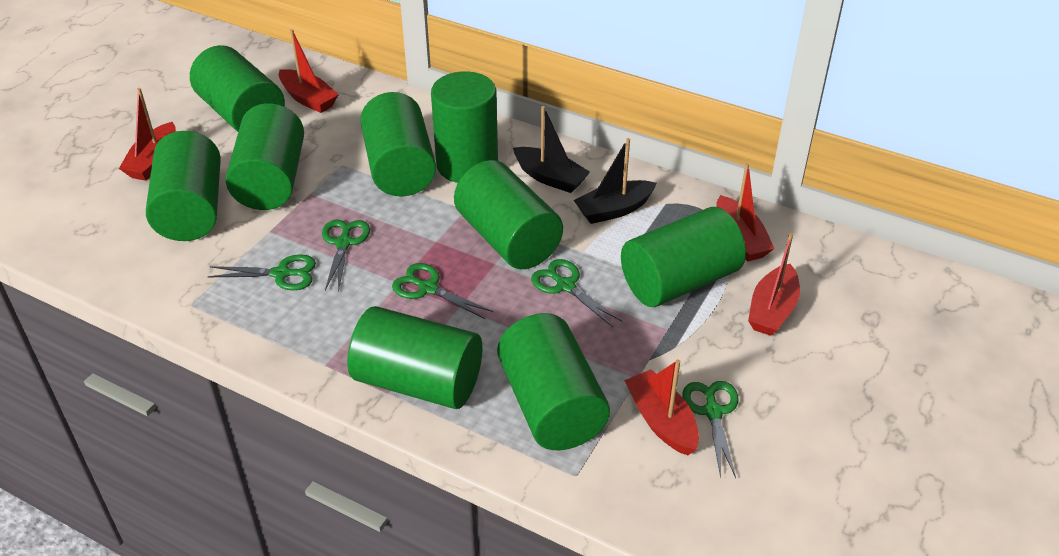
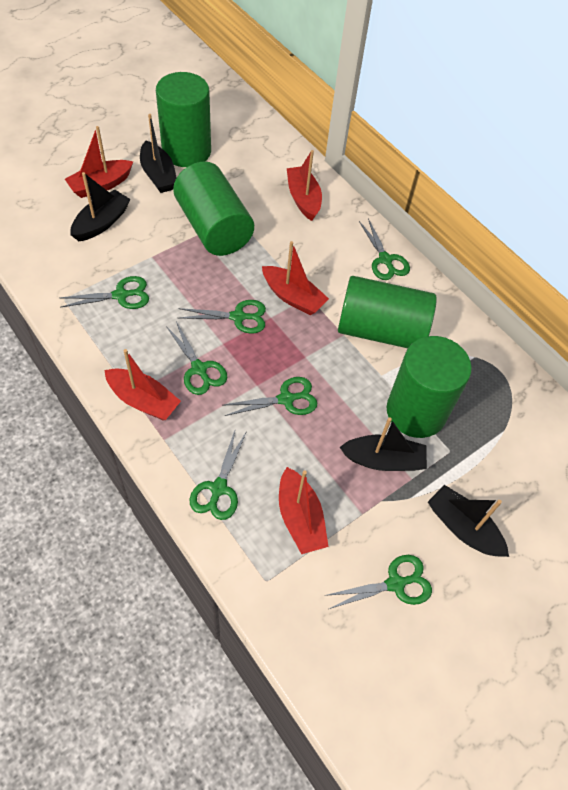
black boat: [513,106,590,193] [574,138,656,224] = 2 -> [71,172,131,241] [140,114,177,193] [340,417,427,471] [428,485,509,557] = 4
green cylinder: [146,131,221,241] [190,45,285,132] [226,103,304,210] [347,306,482,409] [360,92,436,196] [431,71,498,183] [454,160,563,269] [497,313,610,450] [621,207,746,307] = 9 -> [156,72,211,167] [173,161,254,256] [338,276,437,348] [387,336,472,438] = 4
green scissors: [207,254,316,290] [322,220,370,292] [392,263,493,319] [531,259,623,327] [682,381,739,478] = 5 -> [60,276,149,309] [166,322,227,395] [178,300,266,334] [189,431,247,520] [224,377,317,416] [324,555,432,609] [359,219,410,280] = 7

